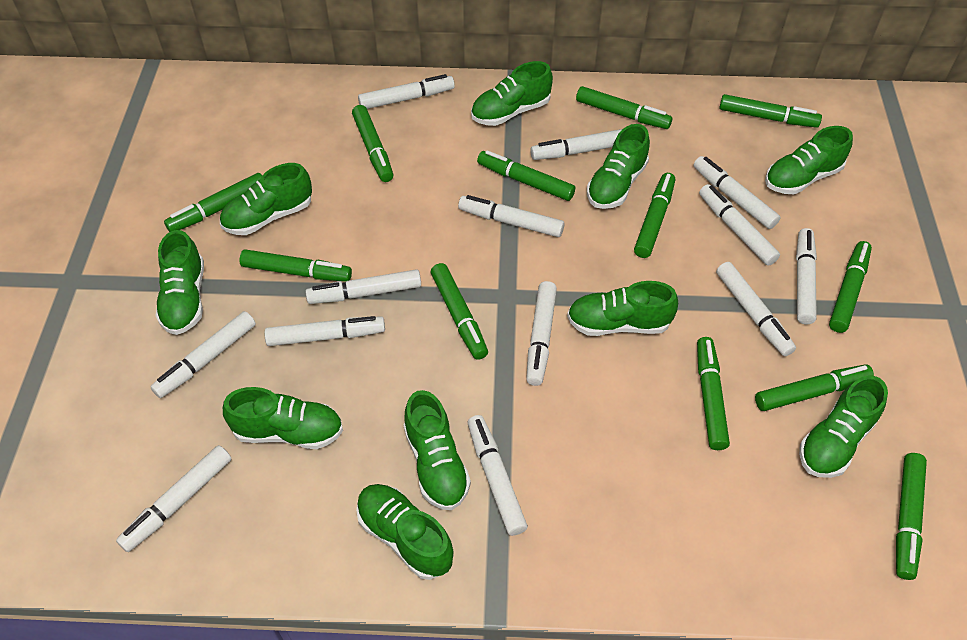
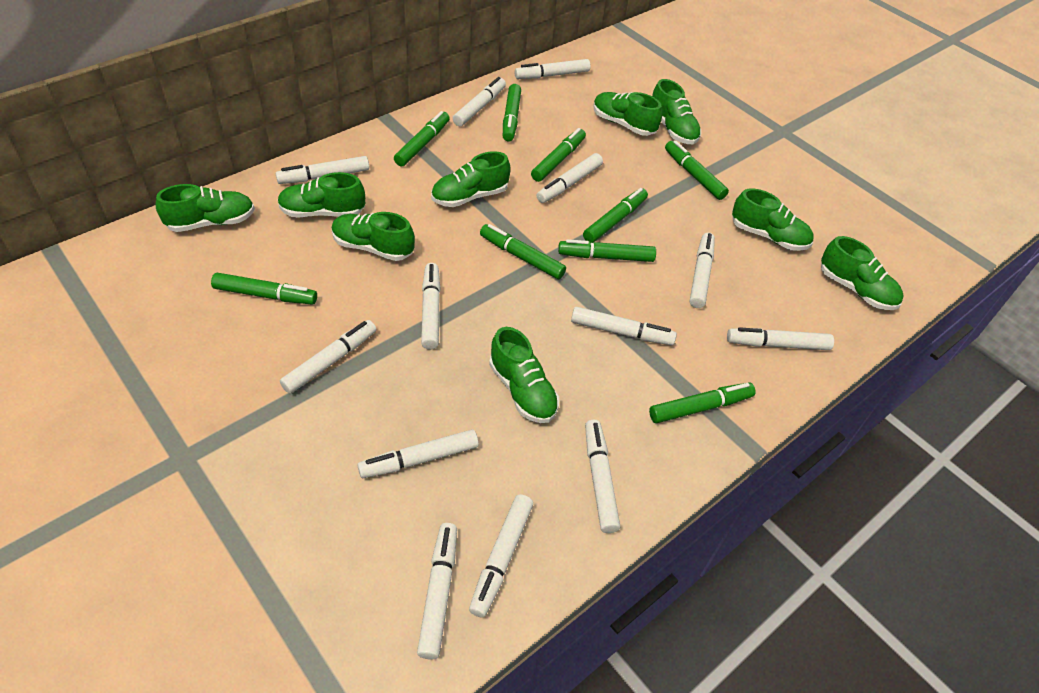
green marker: [164,173,262,232] [240,249,352,282] [352,105,393,182] [431,263,488,360] [477,150,575,201] [576,86,672,129] [634,173,675,258] [697,337,730,450] [719,94,822,128] [755,364,874,411] [829,241,872,333] [896,453,927,580] = 12 -> [211,273,317,305] [394,111,450,167] [480,224,566,279] [503,84,521,141] [531,128,586,182] [558,239,656,262] [583,188,648,243] [649,382,756,423] [665,140,729,200] = 9
green shoe: [155,230,204,335] [220,163,312,235] [223,387,343,449] [356,484,454,580] [404,390,471,510] [471,61,553,126] [567,281,678,336] [587,124,650,209] [765,126,853,194] [799,376,888,478] = 10 -> [156,184,255,232] [278,172,365,218] [332,212,415,261] [431,151,511,207] [489,327,559,423] [593,92,662,136] [652,79,701,144] [732,188,814,251] [821,236,904,310] = 9

